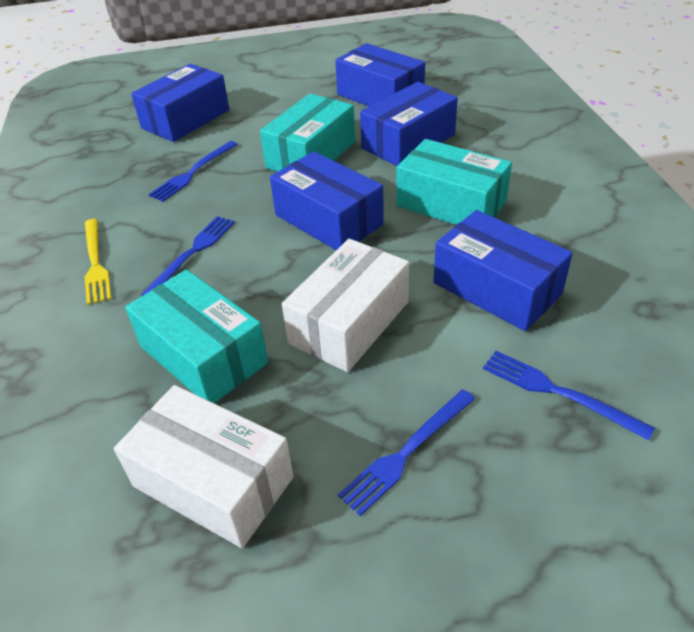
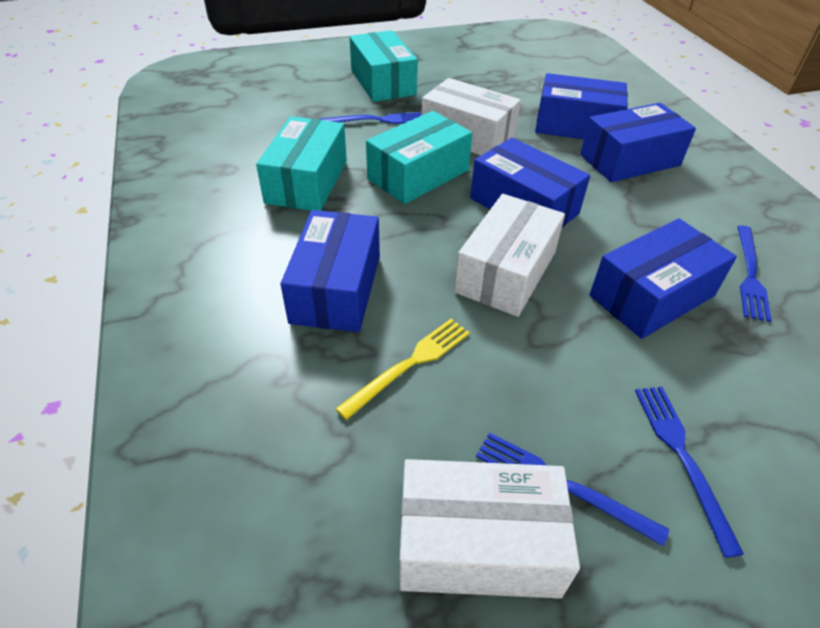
white box: [114,385,294,548] [282,239,409,372] = 2 -> [399,459,580,598] [421,78,521,156] [454,194,565,317] = 3

